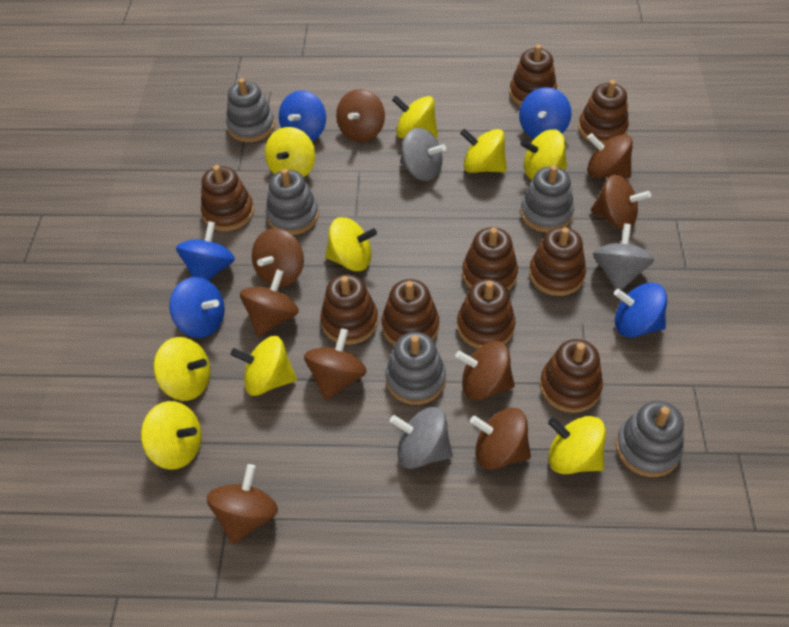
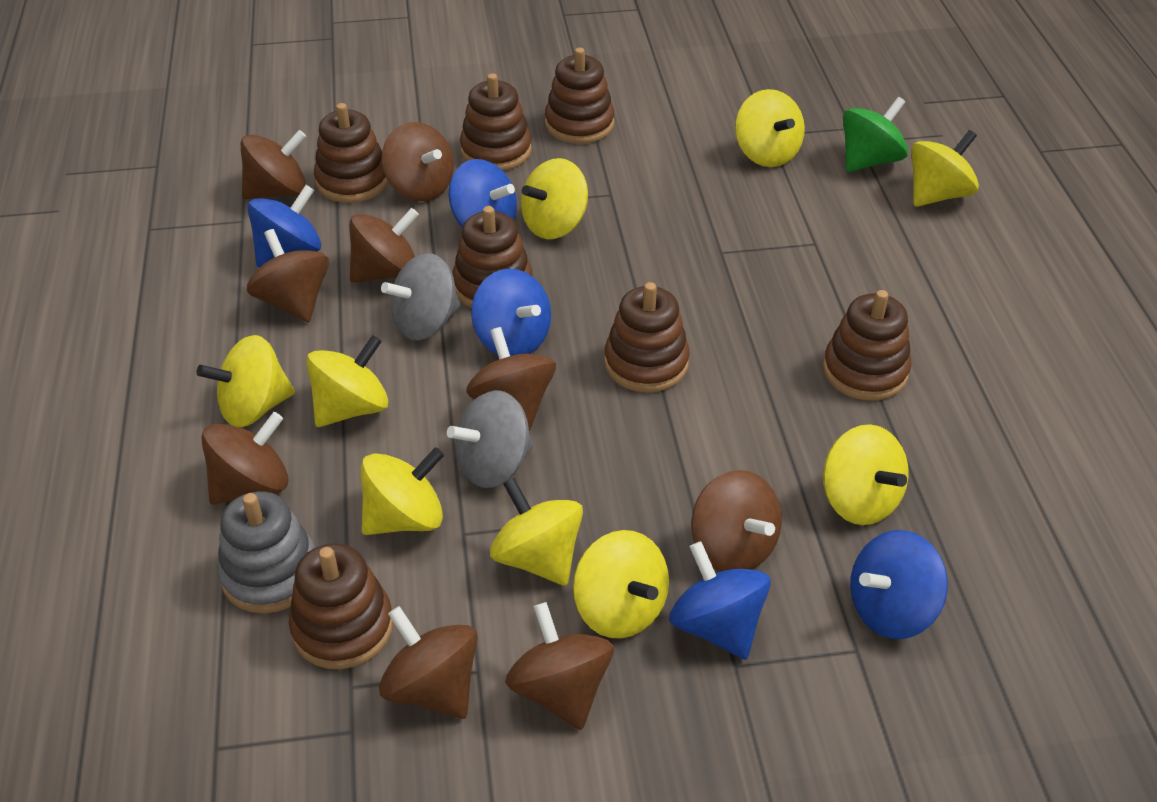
brown stacking toy: [201,165,254,231] [320,274,378,345] [382,279,439,346] [457,279,515,349] [462,227,518,291] [509,45,557,106] [529,227,586,296] [540,339,603,413] [578,80,629,143] = 9 -> [289,543,393,669] [314,103,388,203] [452,206,532,308] [460,73,532,171] [545,48,614,144] [604,282,690,393] [823,290,911,401] = 7
green spinning top: none = 0 -> [843,97,908,172] = 1
grey spinning top: [390,407,453,469] [400,128,446,181] [593,224,654,291] = 3 -> [381,253,461,340] [447,390,534,488] = 2
grey stacking toy: [226,78,275,142] [266,169,319,235] [385,332,446,405] [520,165,574,232] [616,401,684,477] = 5 -> [217,491,316,613] = 1

